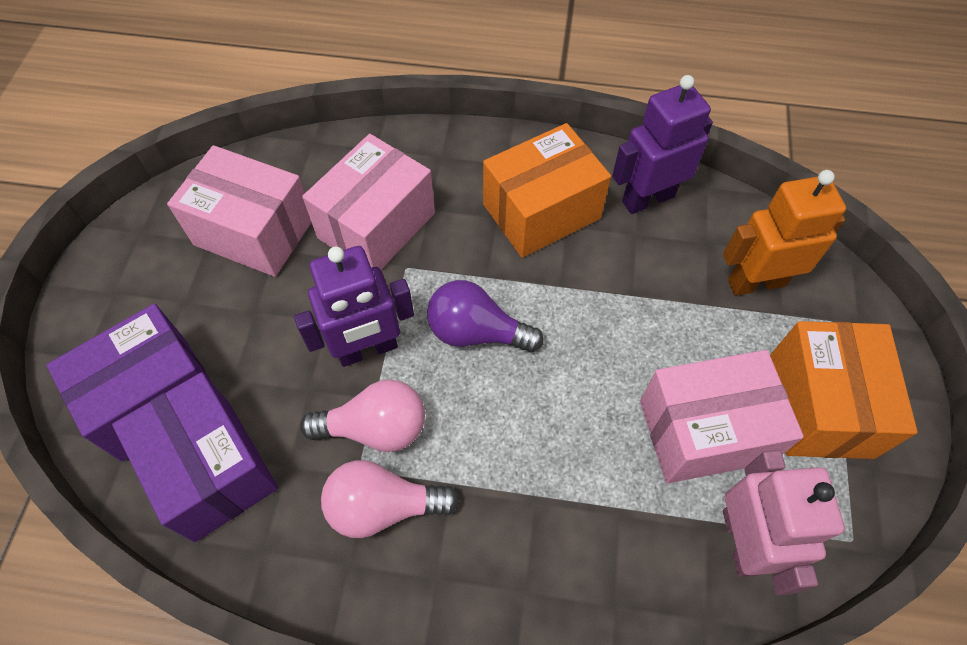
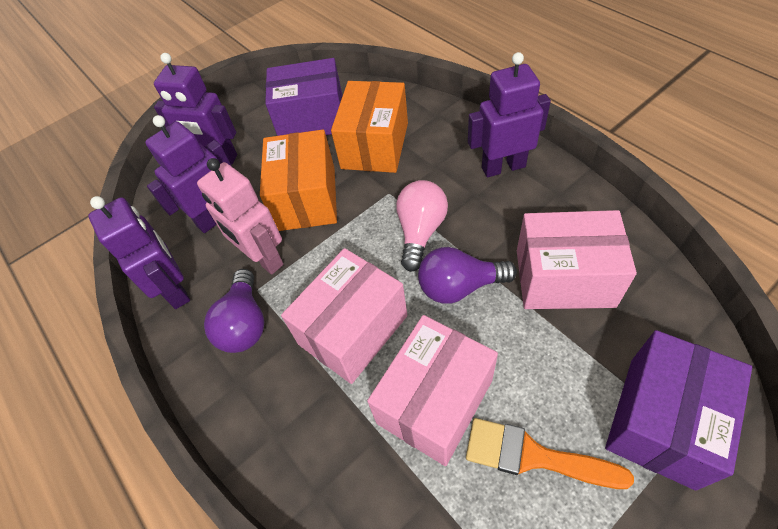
orange brush: none = 0 -> [466,418,634,489] = 1
orange robot: [723,170,846,296] = 1 -> none = 0
pink light bulb: [300,380,425,452] [321,460,459,538] = 2 -> [396,180,448,272] = 1
purple light bulb: [427,280,544,352] = 1 -> [204,269,264,353] [418,247,517,304] = 2
purple robot: [294,246,414,367] [612,75,713,214] = 2 -> [88,196,190,309] [145,115,231,233] [154,53,237,164] [468,52,551,177] = 4

